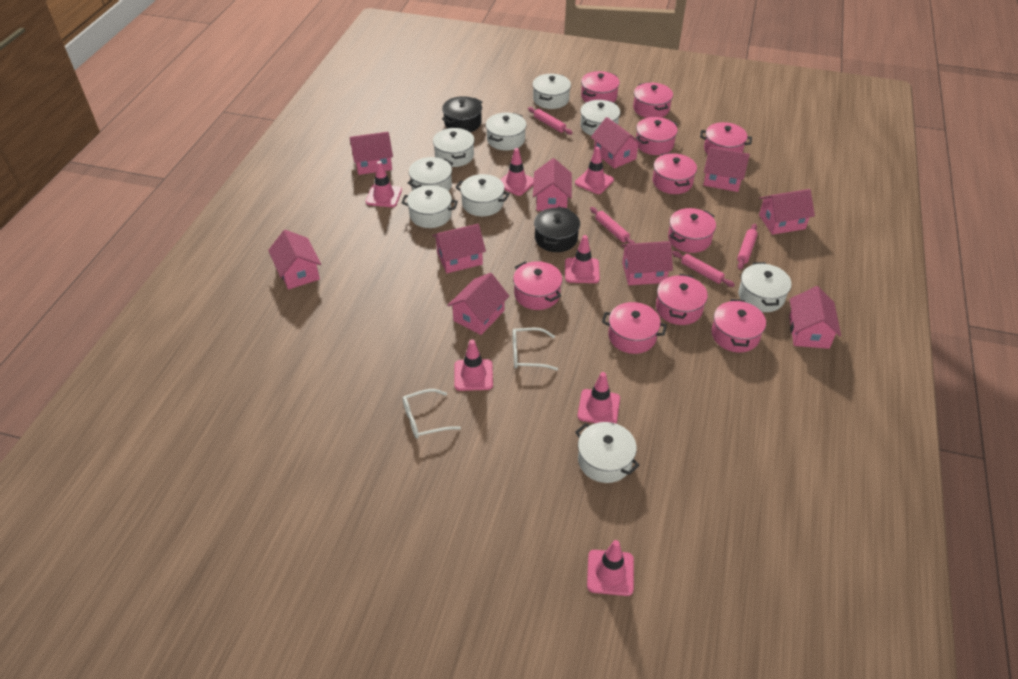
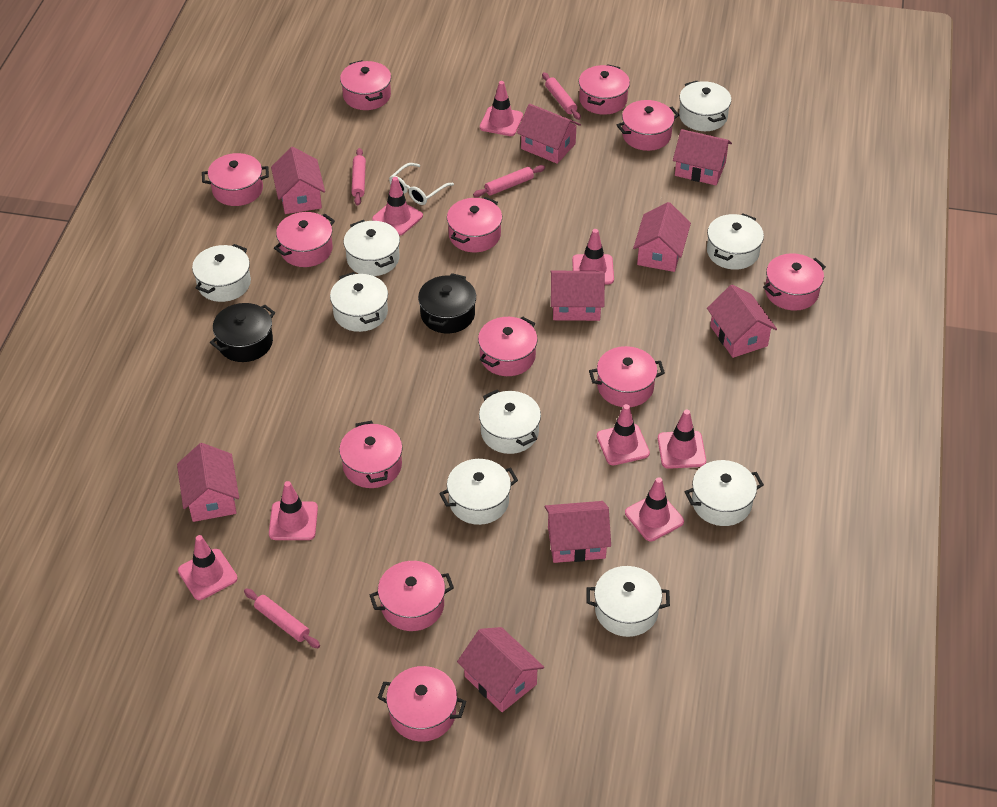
pink house: [268,230,321,290] [350,132,393,175] [433,224,486,273] [447,273,509,335] [533,158,572,211] [591,117,642,169] [621,241,673,285] [703,147,750,192] [759,189,815,235] [789,286,841,349] = 10 -> [177,443,239,522] [271,147,325,214] [457,627,544,712] [517,104,581,164] [545,501,611,563] [550,271,605,321] [633,202,691,272] [673,129,732,185] [707,284,777,358] = 9
pink pot: [513,261,563,310] [581,71,620,102] [602,302,667,354] [633,82,673,118] [636,117,678,155] [653,153,697,194] [656,274,708,325] [668,208,716,253] [700,122,752,154] [711,299,766,352] = 10 -> [202,153,269,206] [274,212,335,267] [339,421,403,488] [340,60,391,110] [370,561,454,631] [378,666,466,742] [447,197,502,252] [478,316,538,376] [579,64,630,115] [589,346,665,407] [617,100,679,151] [763,253,826,311] = 12
pink traffic cone: [366,161,402,207] [454,340,493,391] [500,148,534,196] [565,235,600,283] [575,147,614,194] [577,372,620,423] [587,540,634,596] = 7 -> [178,535,238,600] [269,481,318,540] [372,177,423,236] [480,81,523,136] [572,229,614,285] [597,404,650,465] [625,477,684,541] [658,410,706,469] = 8
white glasses: [403,389,461,439] [513,328,558,370] = 2 -> [389,163,454,205] = 1

